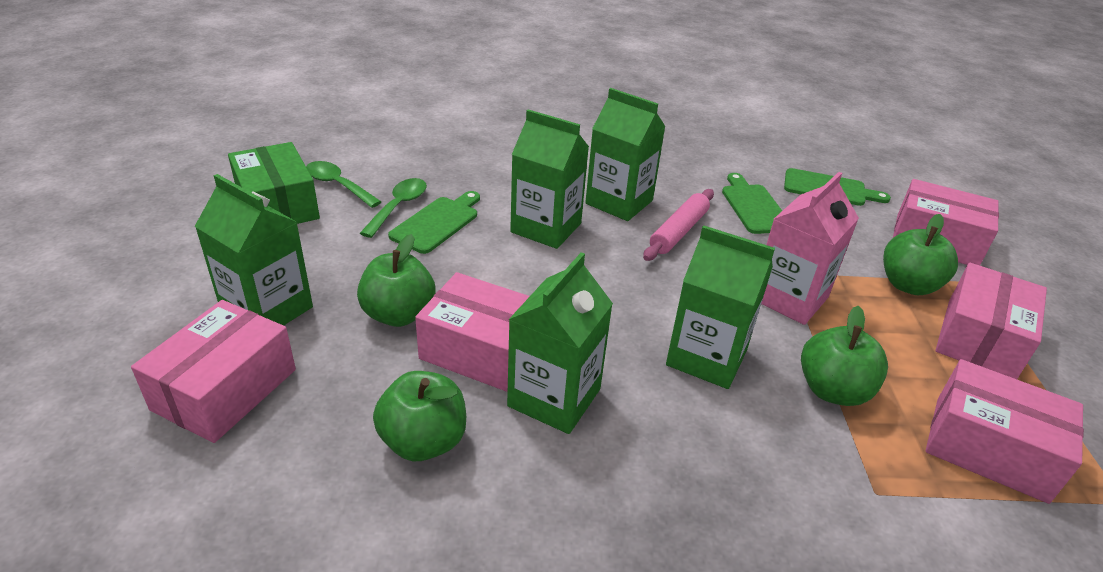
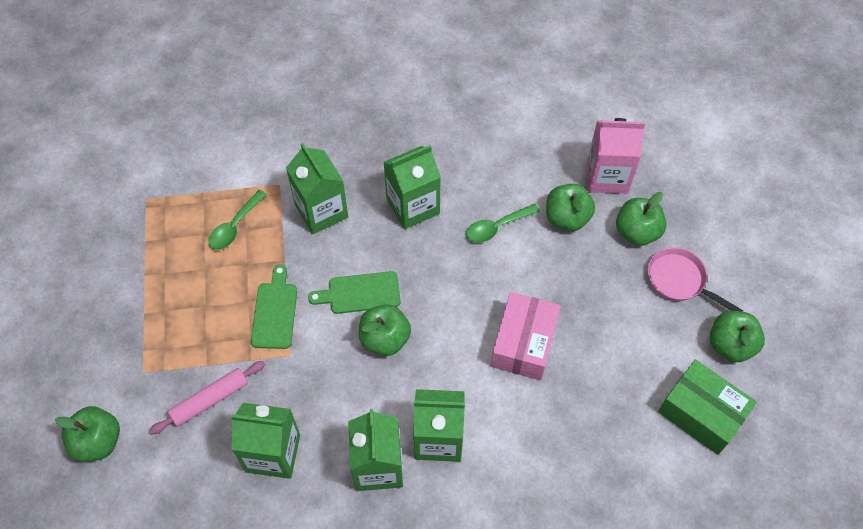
green apple: [357,234,435,327] [373,371,466,461] [801,306,888,406] [883,214,958,295] = 4 -> [55,406,120,462] [359,304,411,356] [546,184,595,231] [616,192,667,246] [710,311,765,362] = 5
green cutting board: [388,191,480,254] [722,173,782,234] [784,168,891,206] = 3 -> [251,264,297,349] [308,271,401,314] = 2
pink box: [131,300,296,443] [415,272,530,392] [893,179,999,265] [926,359,1084,504] [935,263,1047,379] = 5 -> [491,292,561,380] = 1
pink pan: none = 0 -> [648,247,743,312] = 1

